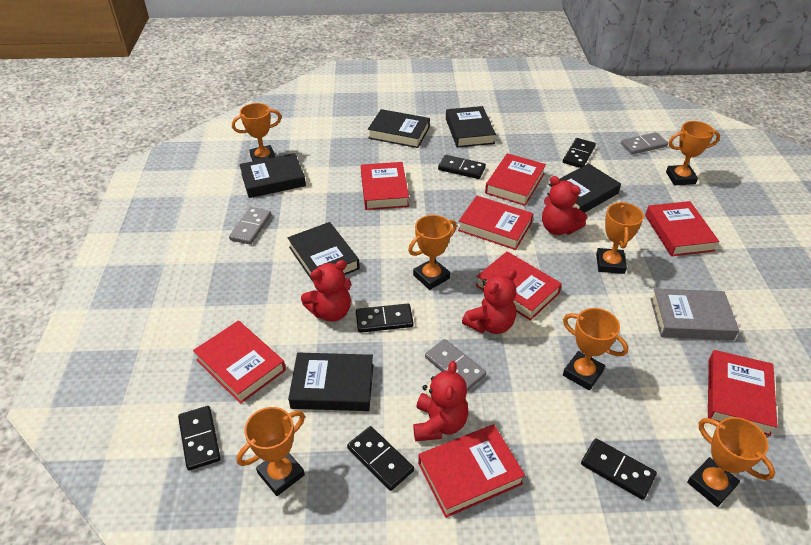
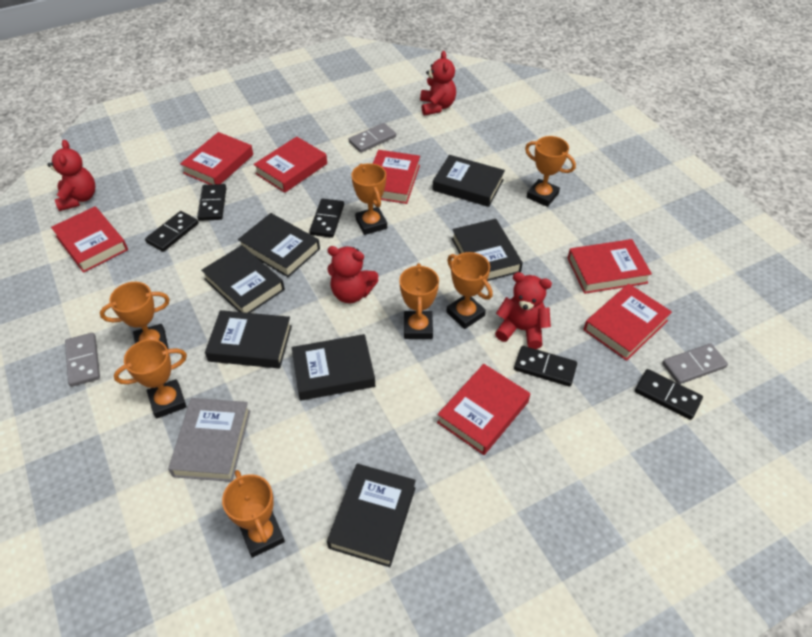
black book: [239,153,306,198] [287,222,360,282] [288,353,373,411] [368,109,430,148] [446,106,496,148] [547,163,621,213] = 6 -> [201,245,285,313] [205,310,292,368] [238,213,320,277] [292,334,375,401] [327,464,416,567] [433,155,505,207] [452,219,523,281] = 7
black domino: [178,406,221,470] [347,426,414,491] [356,304,414,333] [438,155,486,179] [563,138,596,168] [581,438,657,500] = 6 -> [145,211,199,252] [197,184,226,221] [309,198,344,238] [514,346,577,386] [635,369,703,420] = 5
red book: [193,320,286,404] [361,162,409,210] [418,424,525,518] [458,196,534,250] [476,251,562,321] [485,153,546,206] [645,201,719,256] [708,350,778,436] = 8 -> [51,206,128,273] [180,132,253,185] [253,136,327,193] [373,150,420,204] [437,364,530,455] [567,239,652,294] [583,284,672,361] = 7

